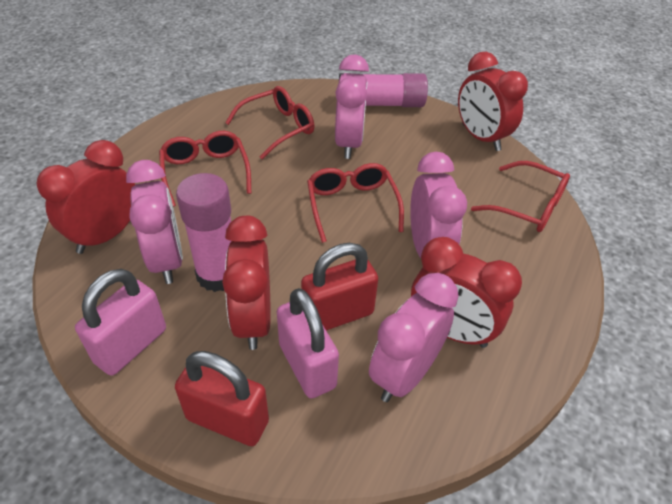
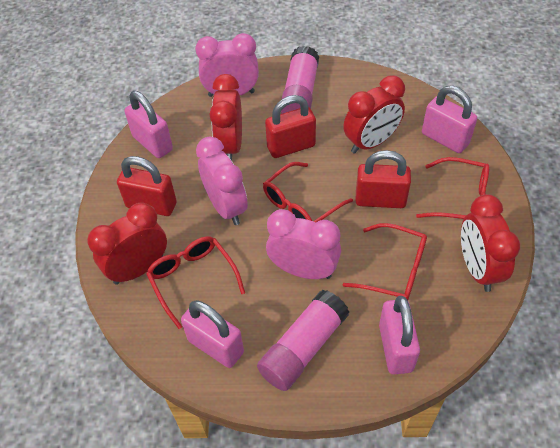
pink clock: [126,160,183,284] [335,54,369,159] [369,273,459,402] [410,152,467,258] = 4 -> [195,33,259,97] [196,137,248,225] [266,209,341,279] = 3
pink padlock: [75,269,166,376] [277,288,339,398] = 2 -> [124,91,173,158] [181,300,244,368] [379,296,420,375] [422,86,477,153] = 4
red padlock: [175,351,269,446] [301,243,378,331] = 2 -> [117,156,177,216] [265,95,316,158] [355,150,411,208] = 3

